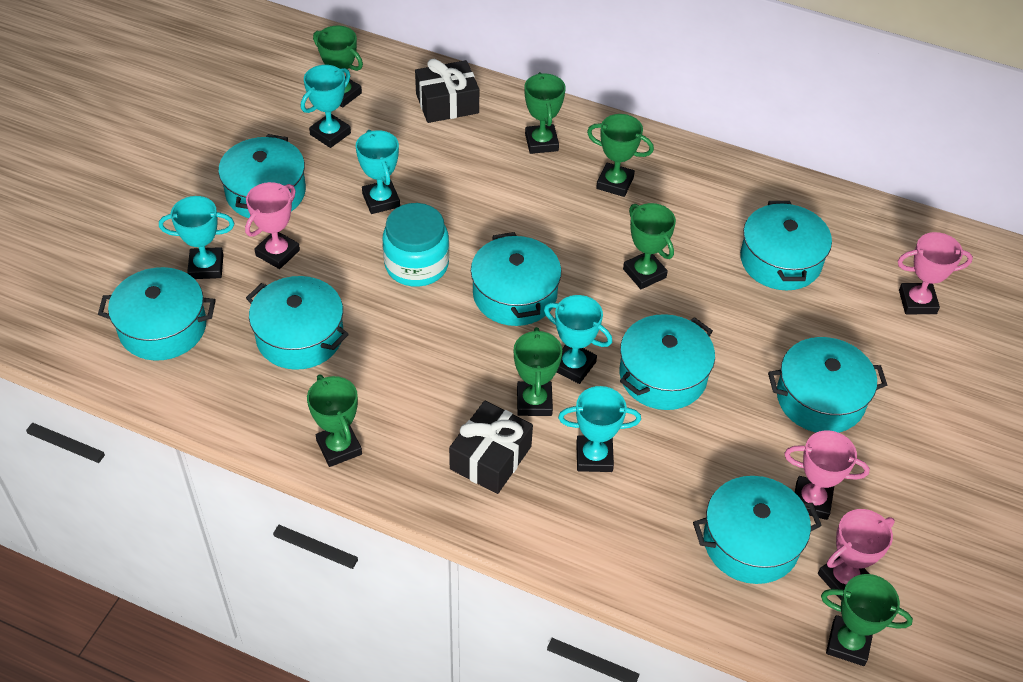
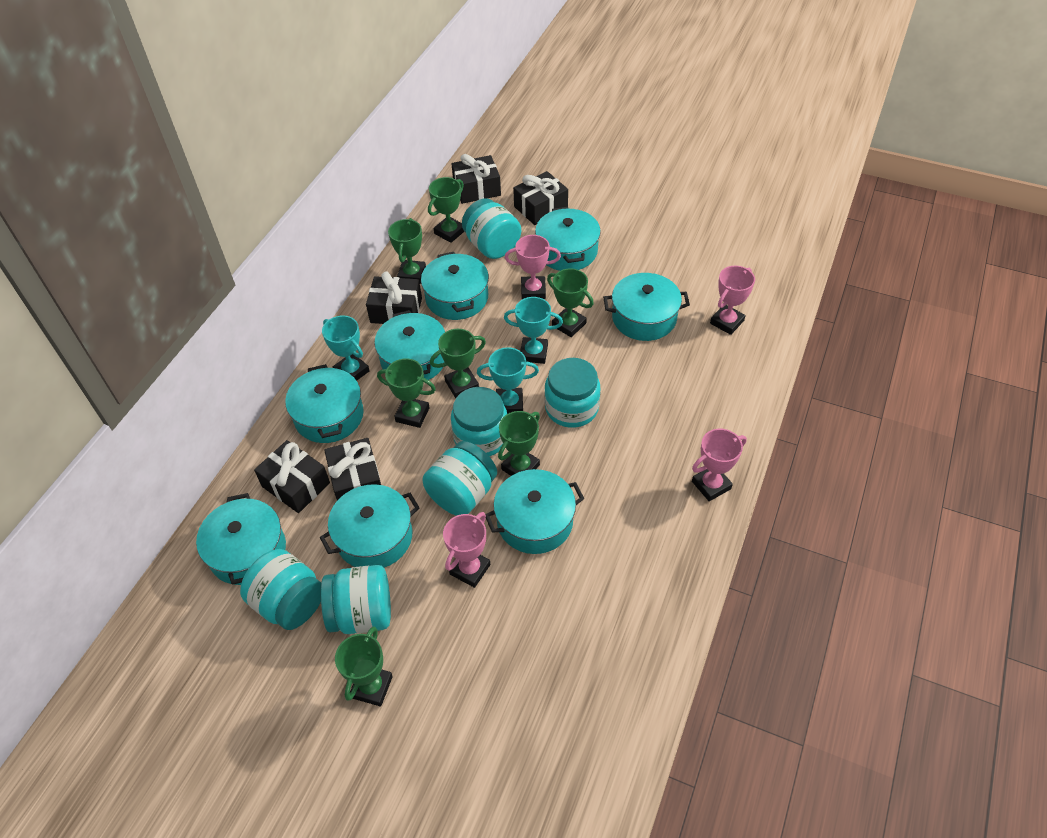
black gift: [415,59,479,123] [449,401,533,494] = 2 -> [254,440,330,513] [324,438,381,501] [366,271,422,324] [451,154,501,204] [513,171,568,225] = 5
turquoise jar: [382,203,449,287] = 1 -> [240,549,321,630] [321,565,391,634] [422,441,497,516] [451,387,507,457] [462,198,521,259] [545,358,600,428] = 6
turquoise trophy: [159,196,234,279] [301,65,351,148] [356,130,400,214] [544,295,612,384] [558,386,641,472] = 5 -> [322,316,370,381] [477,347,539,414] [504,297,563,364] = 3

